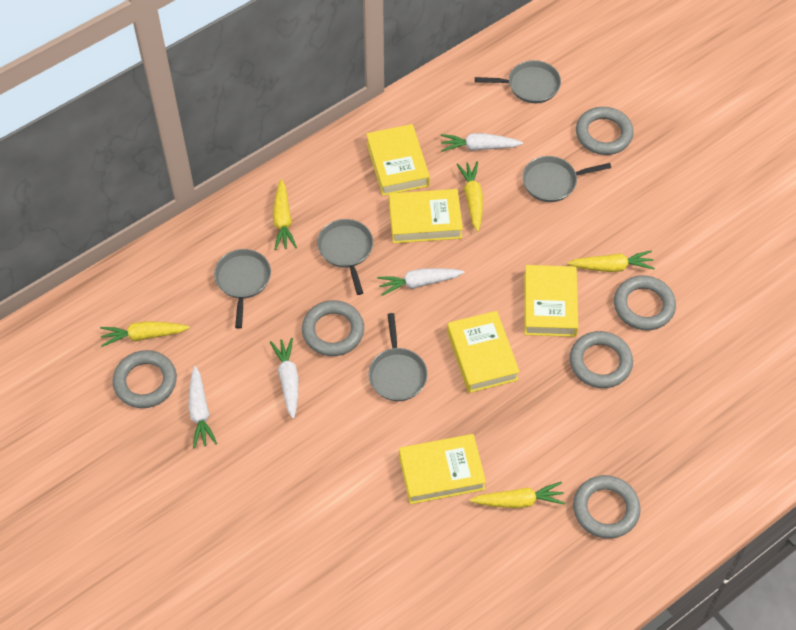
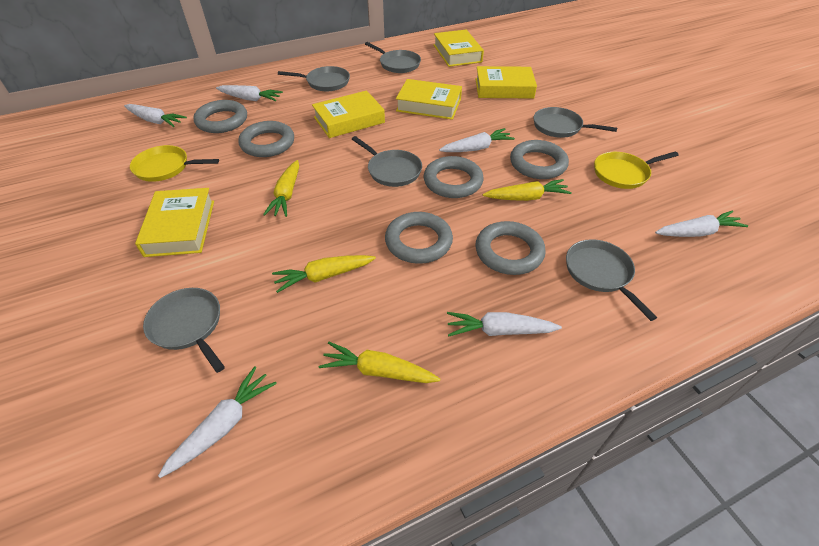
grey pan: [214,249,271,329] [317,219,373,295] [368,313,428,401] [475,60,561,103] [522,156,611,202] = 5 -> [143,288,225,373] [278,66,350,91] [352,136,422,187] [365,42,421,73] [534,107,617,138] [566,239,657,321] = 6
white carrot: [188,366,217,448] [270,338,299,419] [377,268,464,296] [441,133,523,152] = 4 -> [124,104,187,127] [158,366,277,478] [216,85,283,101] [439,128,515,152] [447,312,562,337] [655,210,748,237] = 6
yellow carrot: [100,321,190,347] [273,179,297,250] [457,162,483,232] [470,482,565,508] [567,250,655,272] = 5 -> [263,160,299,217] [272,255,376,293] [318,342,440,383] [483,179,572,201] = 4
yellow pan: none = 0 -> [130,145,219,182] [594,151,679,189] = 2

